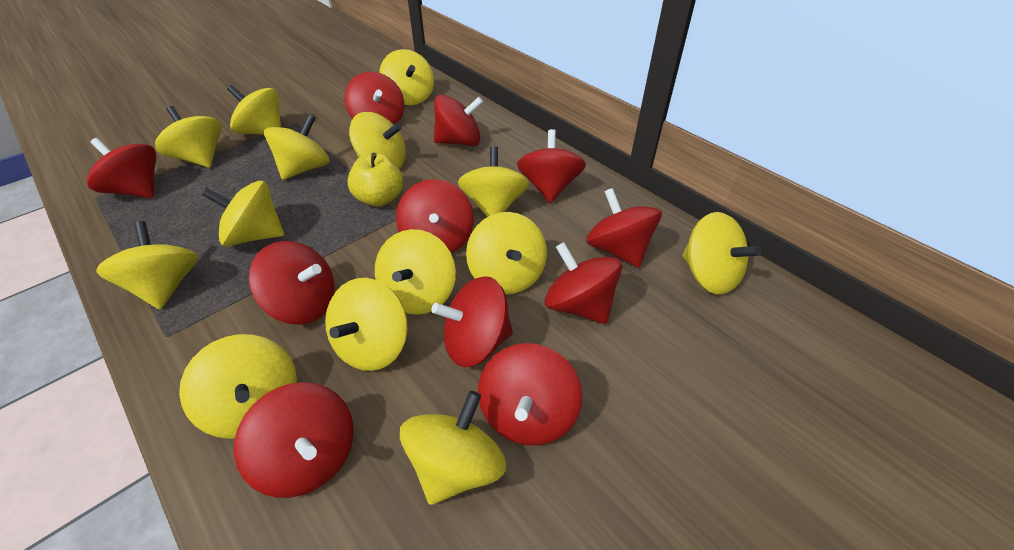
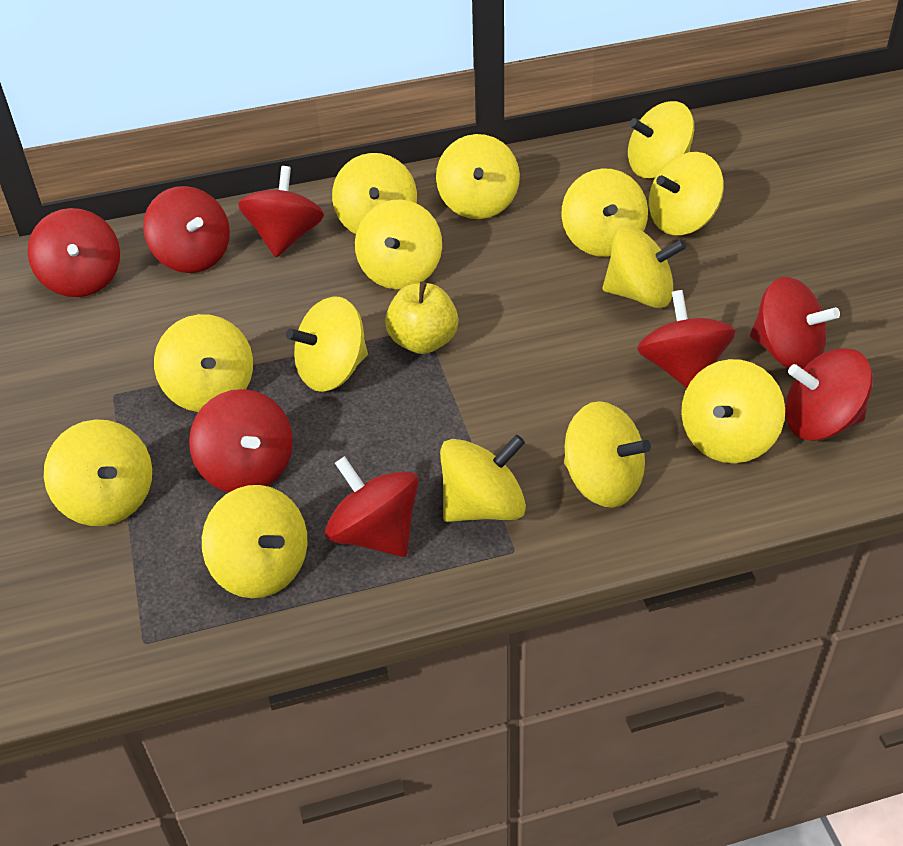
red spinning top: [87,138,157,198] [234,382,354,498] [249,241,335,325] [345,72,404,125] [396,179,474,253] [431,276,513,367] [434,95,483,146] [478,343,582,446] [517,129,586,203] [544,242,622,324] [586,188,662,268] = 11 -> [28,208,120,297] [143,186,230,273] [189,389,293,492] [238,166,324,257] [325,456,419,557] [637,290,735,388] [750,277,840,369] [785,348,873,441] = 8

